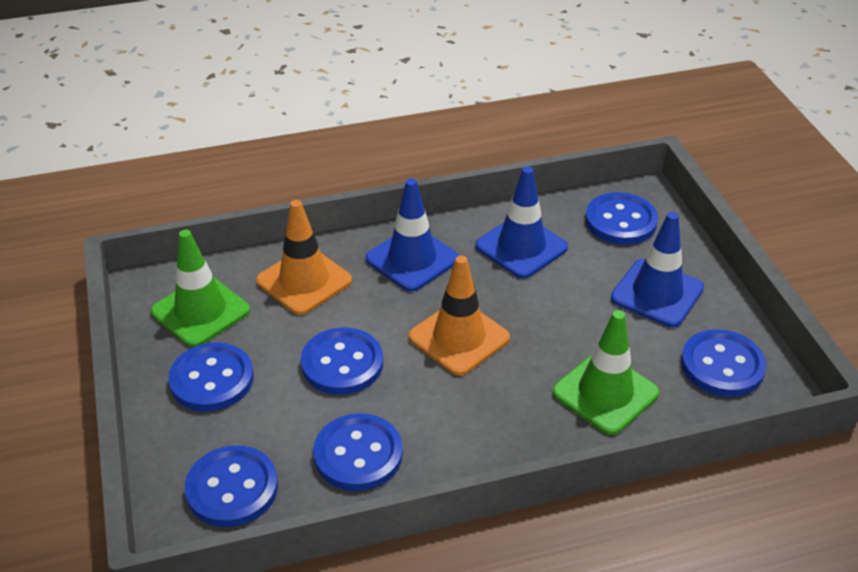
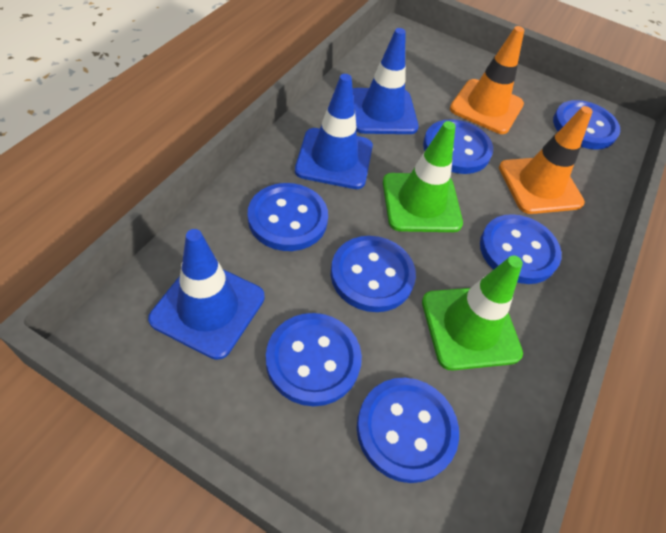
blue button: [168,342,254,412] [185,445,278,527] [301,327,383,395] [313,413,403,491] [585,192,658,245] [681,329,767,397] = 6 -> [248,183,328,251] [266,313,362,406] [331,236,416,312] [357,378,459,483] [423,119,493,174] [480,214,562,284] [553,100,620,150] = 7

